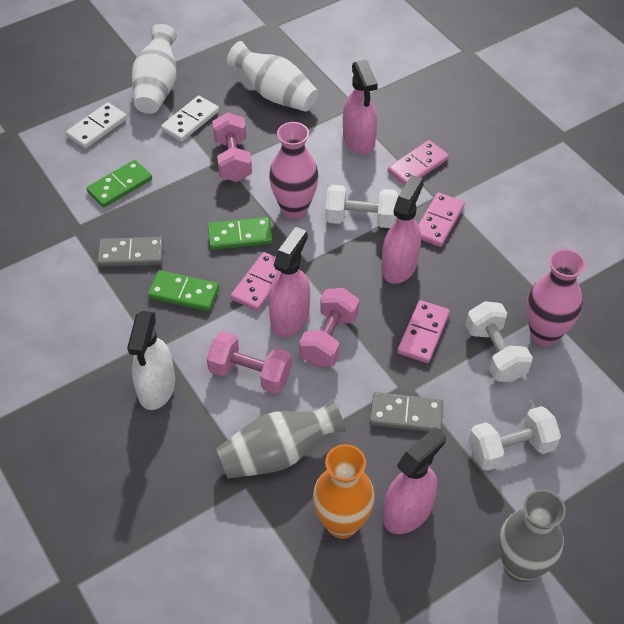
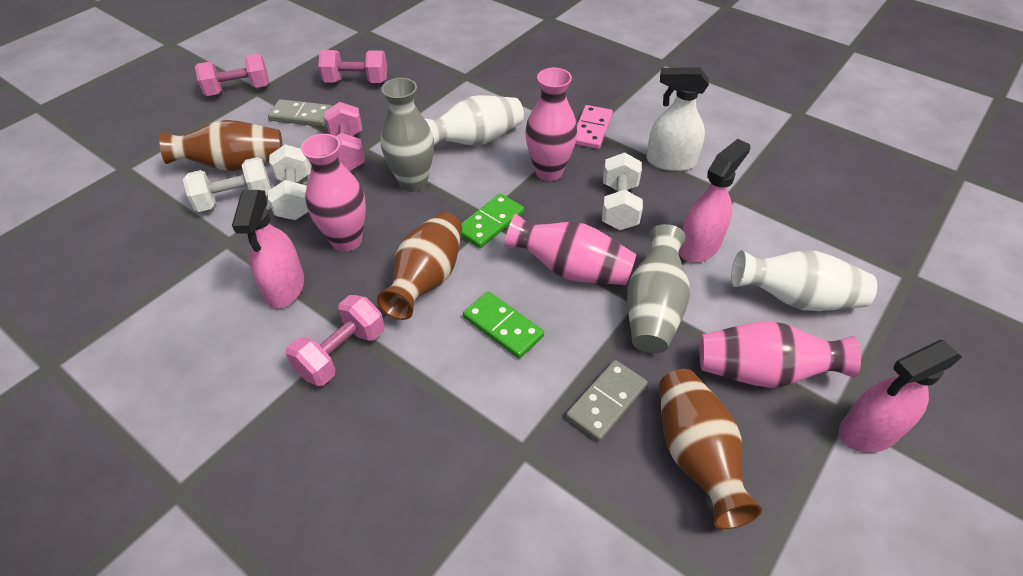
brown vase: none = 0 -> [159,120,283,171] [377,212,462,320] [659,369,762,529] = 3
green domino: [86,160,152,208] [148,270,219,311] [208,217,273,250] = 3 -> [461,193,524,248] [463,292,544,358] = 2
orange vase: [313,444,375,539] = 1 -> none = 0
pink domino: [231,252,281,311] [388,140,449,185] [397,300,450,363] [418,192,465,247] = 4 -> [575,105,613,149] = 1
pink dumbbell: [206,331,292,394] [212,112,252,182] [299,288,359,367] = 3 -> [195,54,270,96] [286,295,385,386] [318,50,387,83] [325,102,365,172] = 4
pink spray bottle: [269,227,310,337] [343,59,378,155] [382,175,424,284] [383,427,446,534] = 4 -> [232,190,304,309] [679,139,750,263] [839,340,962,453] = 3
pink vase: [269,122,319,219] [526,249,585,346] = 2 -> [301,134,366,252] [504,214,636,285] [525,68,577,181] [700,321,861,388] = 4
white domino: [66,102,127,149] [161,96,219,142] = 2 -> none = 0

